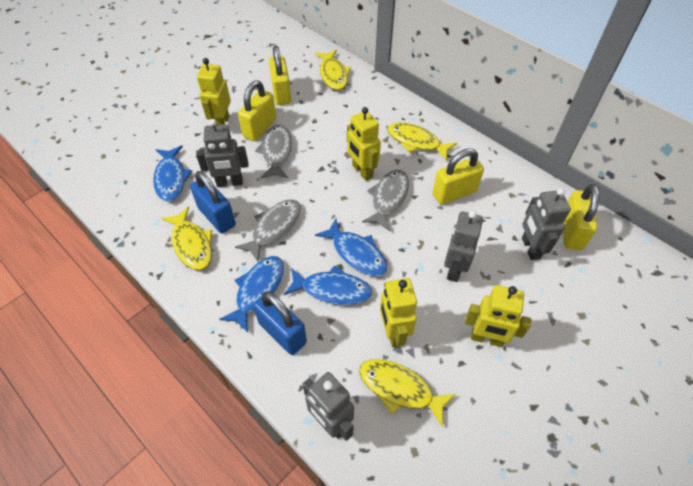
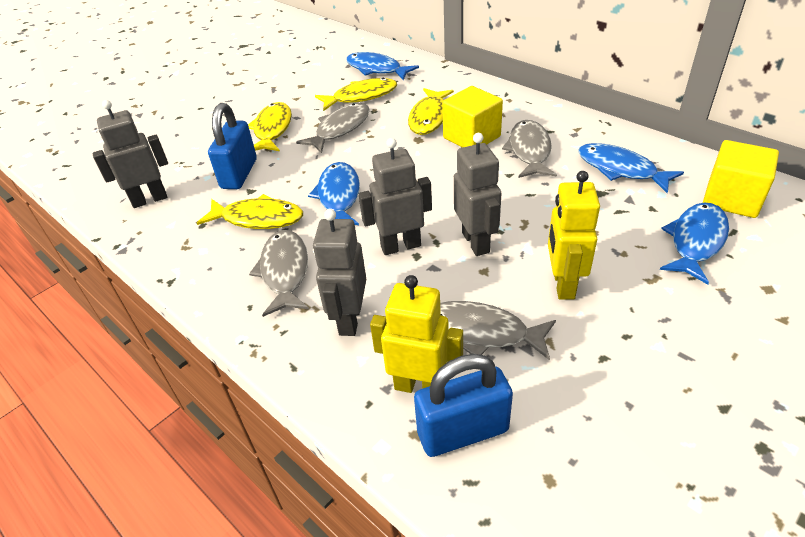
grey fish: [235,199,301,261] [255,125,292,178] [362,170,409,231] = 3 -> [249,230,309,317] [296,103,370,153] [440,301,556,360] [502,120,557,178] = 4
yellow cube: none = 0 -> [442,86,503,148] [703,140,779,218] = 2
yellow padlock: [238,81,276,141] [269,46,291,105] [432,148,484,205] [563,184,600,250] = 4 -> none = 0
yellow robot: [197,58,231,125] [347,107,381,181] [380,278,417,347] [465,285,531,347] = 4 -> [370,275,463,393] [548,171,600,300] = 2

